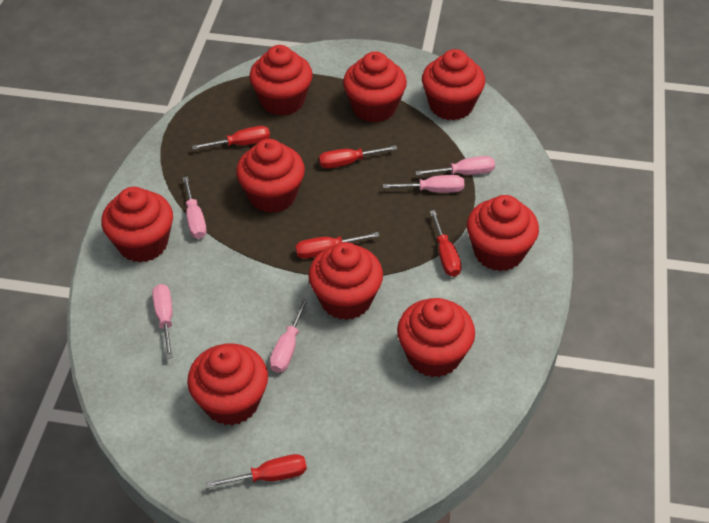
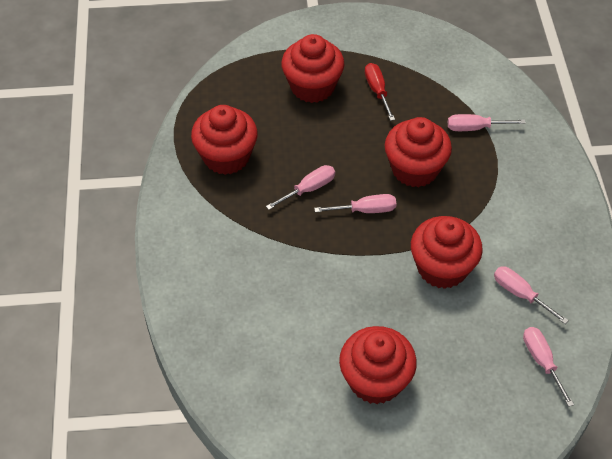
red cupcake: [101,187,173,262] [187,344,268,425] [236,139,305,213] [249,45,313,116] [308,242,383,320] [343,51,407,123] [397,298,475,377] [422,49,485,121] [467,195,539,271] = 9 -> [191,105,258,175] [281,34,345,103] [339,326,417,404] [385,117,452,187] [411,216,483,289] = 5
red screwdriver: [192,126,270,150] [206,454,307,489] [295,232,379,259] [319,145,397,169] [430,210,462,277] = 5 -> [365,63,395,121] = 1

